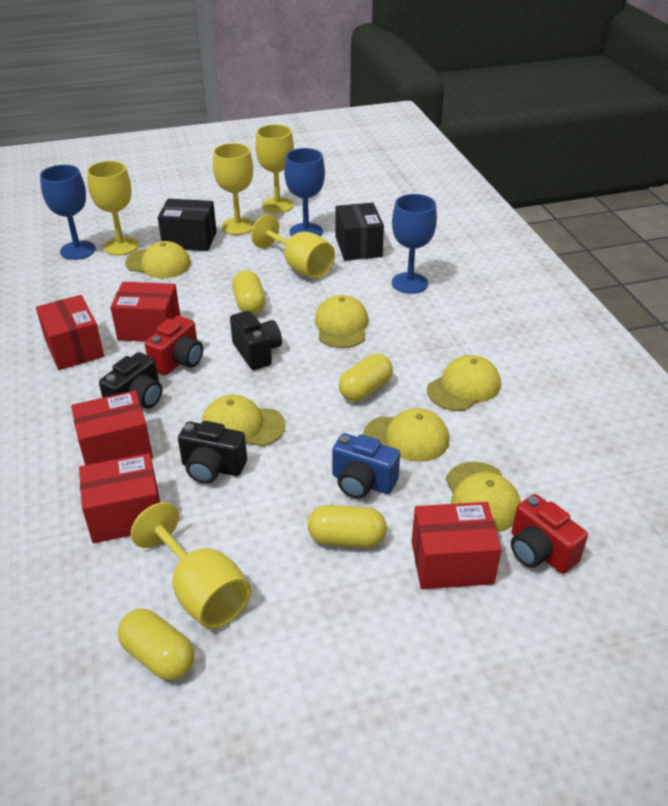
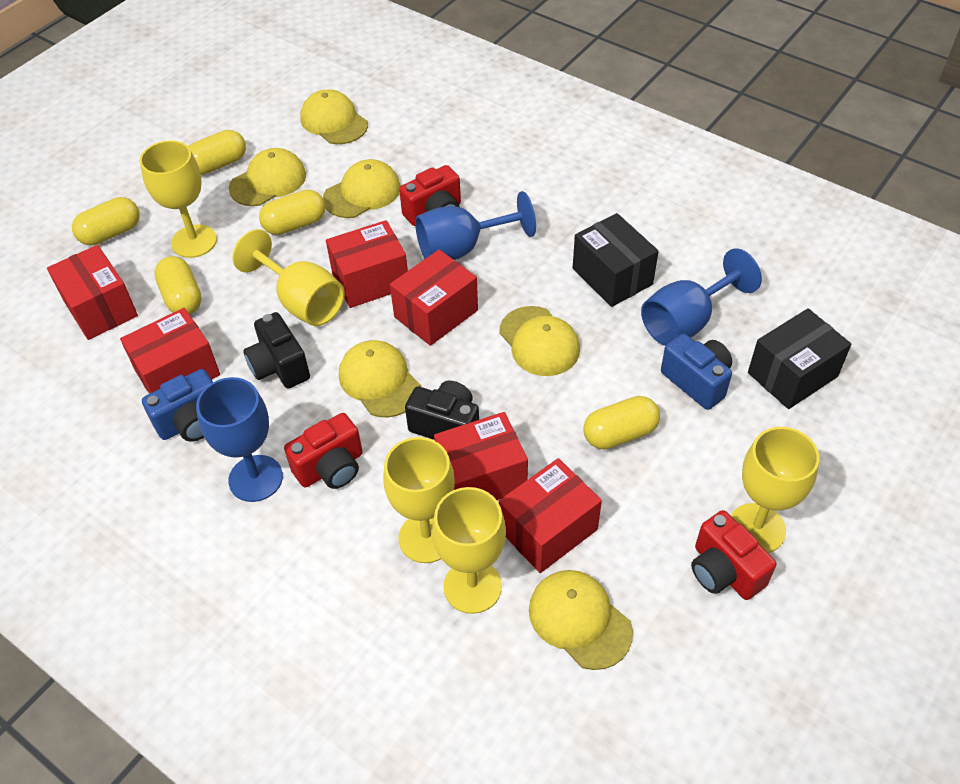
black camera: [99,352,162,409] [178,421,247,484] [230,311,282,370] = 3 -> [243,312,310,389] [405,381,479,440] = 2
blue camera: [332,433,400,499] = 1 -> [142,369,213,442] [661,333,732,410] = 2
red box: [36,295,104,370] [71,390,153,465] [79,453,160,543] [110,282,180,342] [412,502,502,589] = 5 -> [47,245,138,340] [120,308,220,394] [326,220,408,308] [390,249,478,346] [434,412,528,500] [499,458,602,573] = 6
red camera: [145,316,203,376] [511,494,588,574] = 2 -> [284,413,363,489] [399,165,461,226] [691,510,776,600] = 3
yellow capsule: [118,609,194,681] [232,270,266,314] [308,505,387,548] [339,354,393,402] = 4 -> [72,197,140,245] [154,256,202,315] [188,130,246,175] [259,190,325,235] [584,396,660,449] = 5

